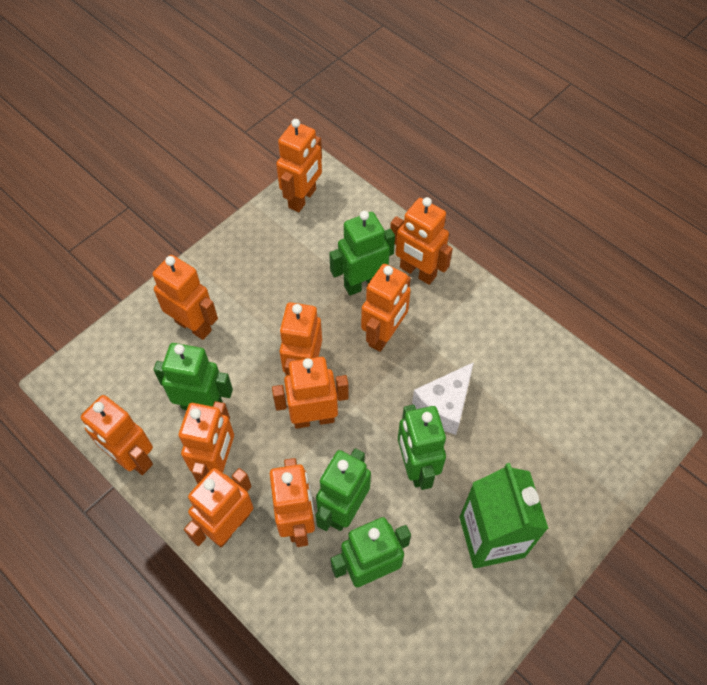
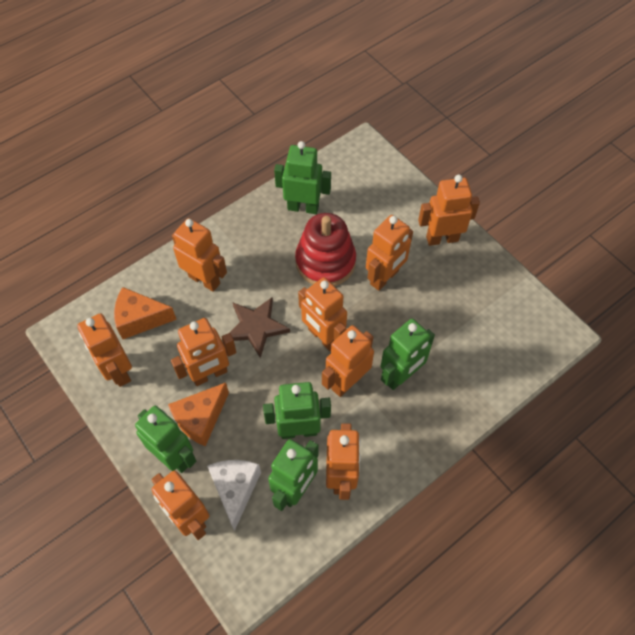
brown star: none = 0 -> [229,297,290,358] = 1
green carton: [460,463,549,568] = 1 -> none = 0
orange cheese: none = 0 -> [114,287,177,339] [168,383,229,446] = 2
orange robot: [81,395,153,475] [153,255,218,340] [179,401,234,484] [184,468,253,547] [270,458,315,547] [272,357,349,429] [276,119,322,212] [279,302,322,376] [361,264,411,352] [390,197,453,285] = 10 -> [77,313,132,387] [151,471,209,540] [171,318,236,386] [172,218,227,292] [298,277,347,351] [322,325,374,397] [326,423,361,500] [366,215,413,291] [418,175,480,246] = 9
red stacking toy: none = 0 -> [295,213,356,286] = 1

